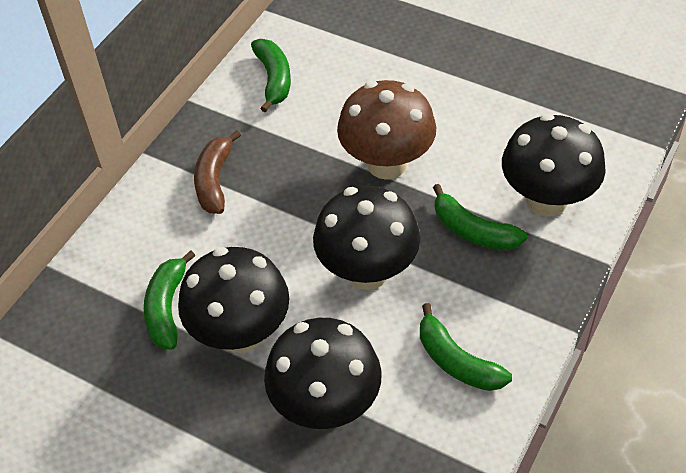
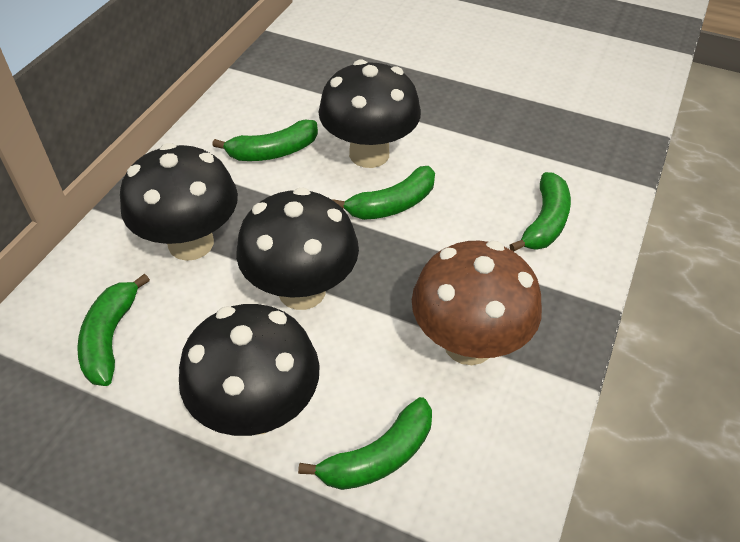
brown banana: [194,130,241,214] = 1 -> none = 0
green banana: [144,250,196,350] [251,39,291,113] [420,303,512,391] [433,184,527,250] = 4 -> [77,273,150,386] [212,120,318,161] [298,397,432,490] [332,166,435,220] [510,172,571,252] = 5

